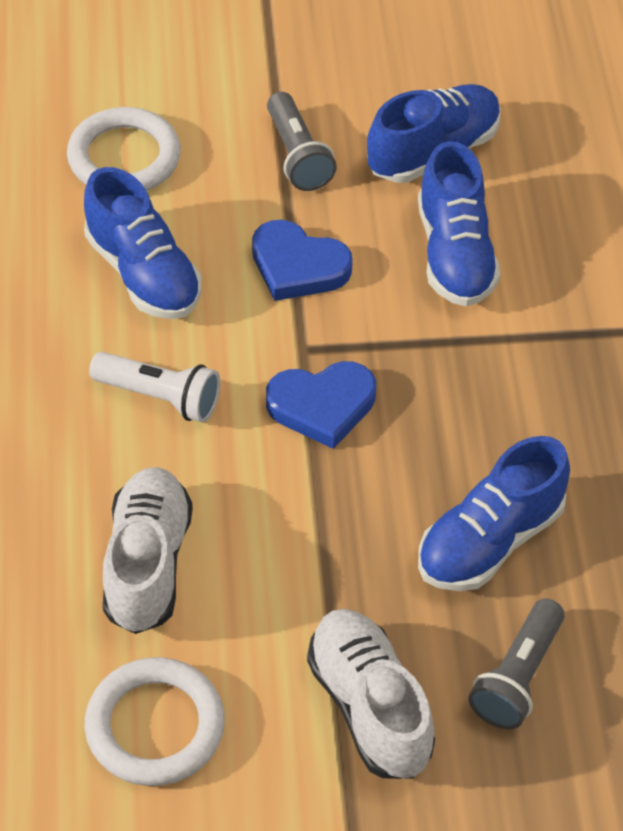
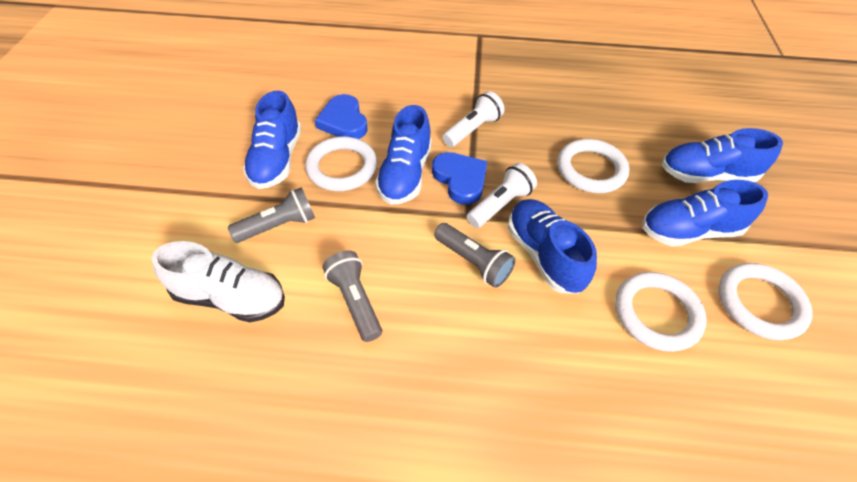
blue shoe: [84,167,202,319] [367,84,501,183] [418,141,501,307] [418,436,570,591] = 4 -> [243,90,301,189] [375,105,432,205] [508,199,597,294] [642,180,768,246] [662,128,783,183] = 5
grey flashlight: [267,92,337,191] [468,598,564,729] = 2 -> [228,187,315,243] [323,250,382,342] [434,223,516,288] = 3
white flashlight: [89,352,220,423] = 1 -> [442,91,505,147] [467,163,537,228] = 2
white ring: [67,107,181,191] [85,657,225,786] = 2 -> [305,136,377,191] [557,139,629,193] [615,272,707,352] [718,263,813,340] = 4
white shoe: [103,467,193,634] [307,609,435,779] = 2 -> [152,241,285,322] = 1

